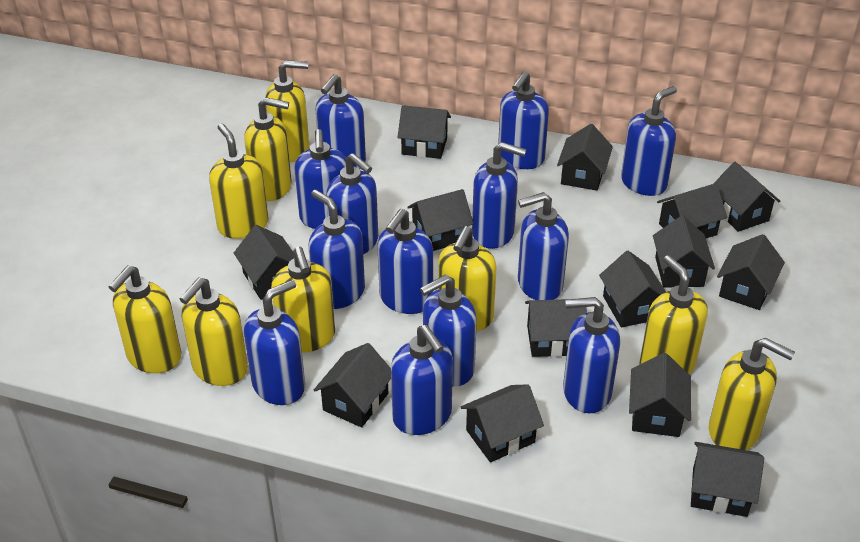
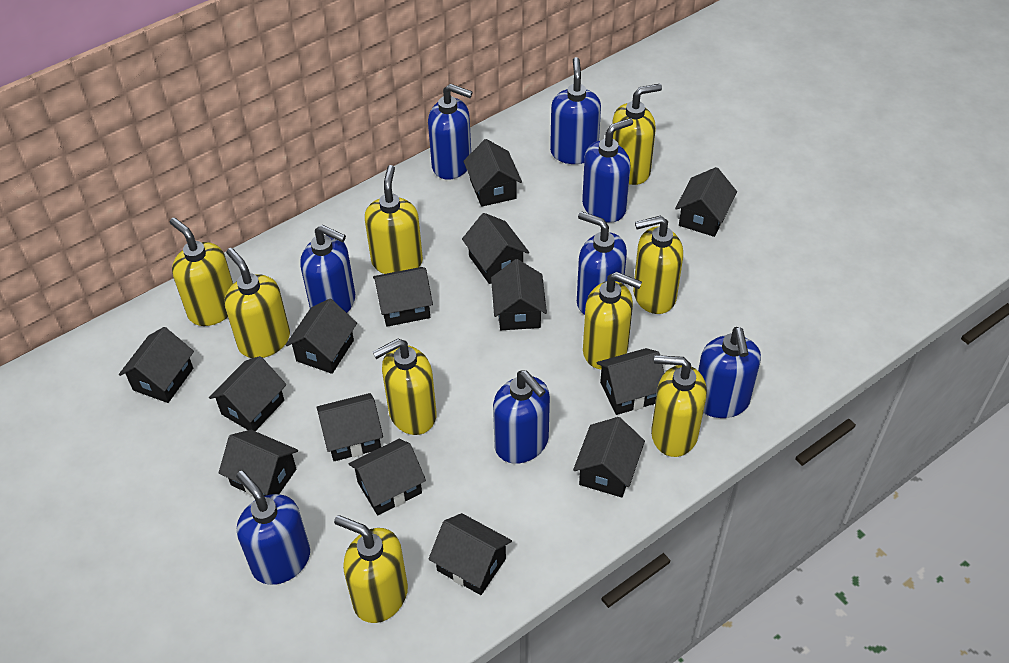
blue soap dispenser: [244,279,305,405] [294,129,346,229] [308,190,365,309] [315,74,366,169] [326,153,378,254] [377,209,433,314] [391,325,453,435] [420,274,477,387] [472,142,527,249] [498,71,549,169] [518,192,569,300] [563,297,620,413] [621,86,677,196] = 13 -> [236,471,310,585] [300,225,355,313] [428,84,473,180] [493,370,550,464] [550,57,601,164] [577,211,627,315] [582,118,633,223] [698,327,761,418] = 8

